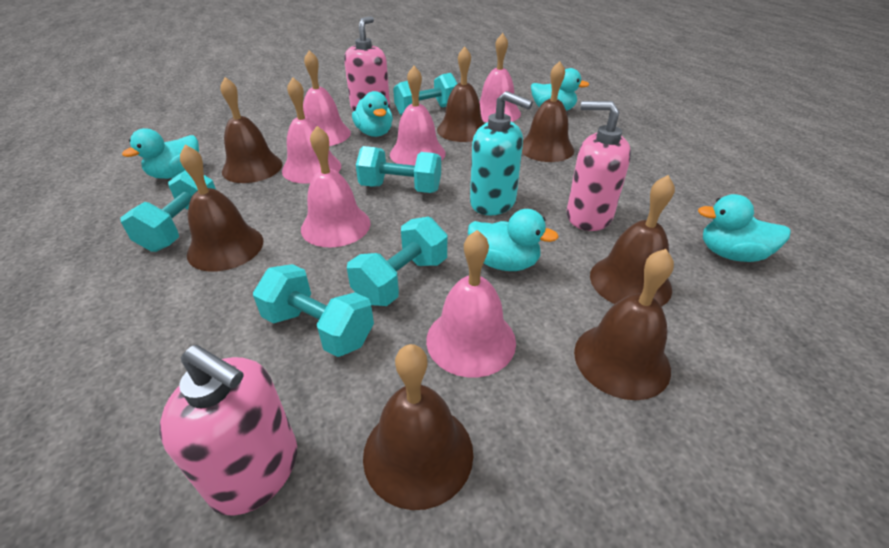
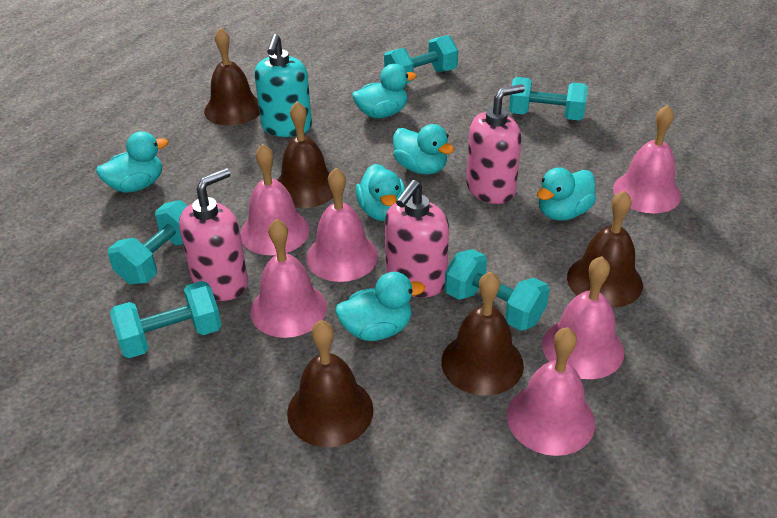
brown bell: [180,145,263,272] [220,77,283,183] [363,344,473,510] [437,47,485,142] [522,61,574,162] [574,249,674,400] [590,175,675,307] = 7 -> [204,28,260,126] [277,101,333,208] [287,320,374,447] [441,271,524,396] [567,190,643,308] = 5
turquoise duck: [122,128,199,179] [352,91,393,137] [468,209,559,271] [531,68,590,111] [698,194,791,262] = 5 -> [96,131,168,193] [335,272,425,341] [352,64,416,118] [355,164,406,221] [393,124,454,175] [537,167,596,221] = 6

